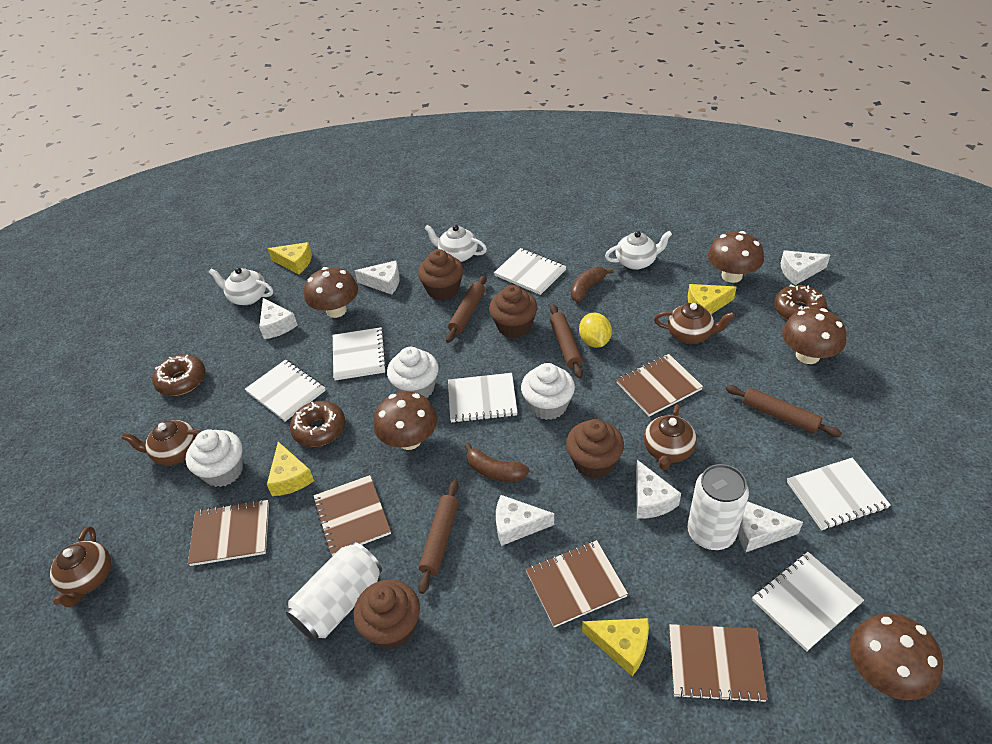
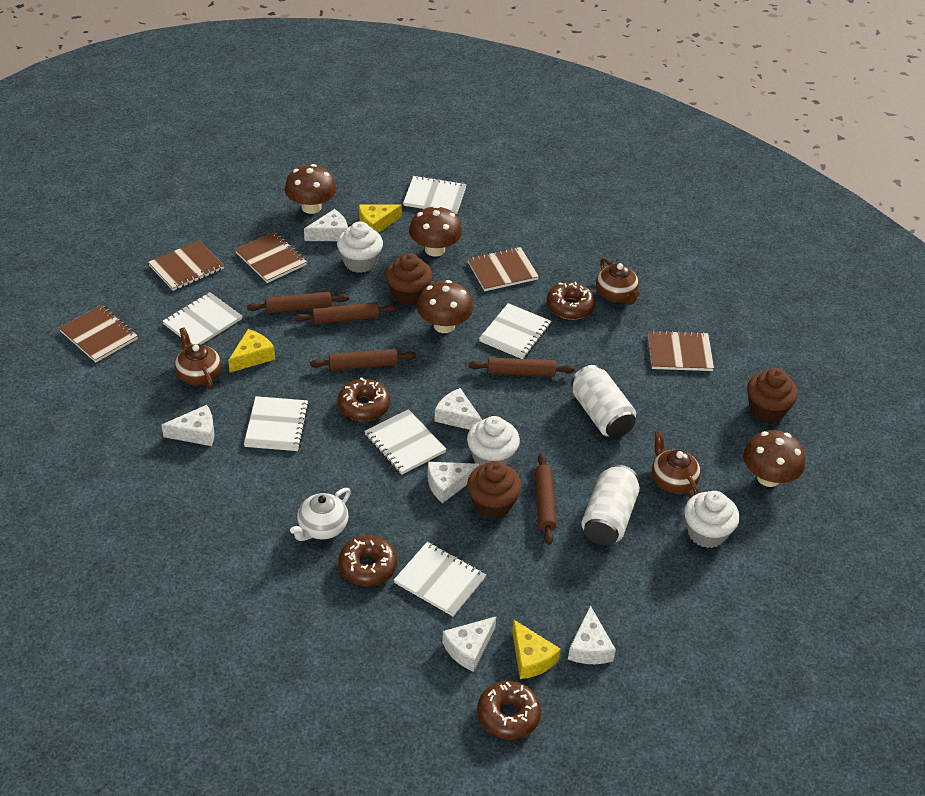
brown banana: [465,443,529,482] [571,267,614,302] = 2 -> none = 0
brown cupcake: [353,580,420,649] [418,249,463,301] [489,285,538,338] [566,419,624,479] = 4 -> [385,253,432,305] [467,461,522,519] [747,368,798,422] = 3
brown donut: [152,355,206,396] [290,401,345,447] [774,284,827,320] = 3 -> [338,378,390,421] [339,536,397,586] [477,681,541,740] [547,282,596,320] = 4
brown mushroom: [304,267,358,318] [373,392,437,450] [708,231,764,283] [782,308,846,364] [850,614,943,700] = 5 -> [285,164,337,214] [409,205,462,257] [417,280,473,333] [743,430,805,487] = 4
brown rolling pin: [418,480,459,594] [446,275,487,343] [550,304,583,378] [726,385,842,437] = 4 -> [247,292,349,313] [294,302,397,324] [310,349,416,370] [469,358,575,377] [534,453,557,545] = 5
brown teapot: [50,526,111,607] [121,420,202,466] [644,404,697,470] [654,303,735,344] = 4 -> [175,327,222,390] [596,258,640,305] [652,430,701,498] = 3
white teapot: [208,268,273,305] [424,225,487,262] [605,231,672,270] = 3 -> [290,488,351,541] = 1
yellow cheese: [267,442,314,496] [268,242,312,275] [582,618,649,676] [688,284,737,314] = 4 -> [228,329,275,372] [359,204,402,233] [512,619,561,679] = 3
yellow lemon: [579,313,612,348] = 1 -> none = 0

